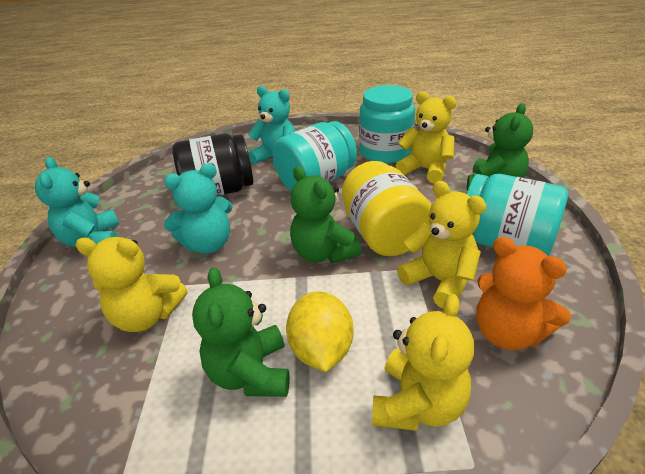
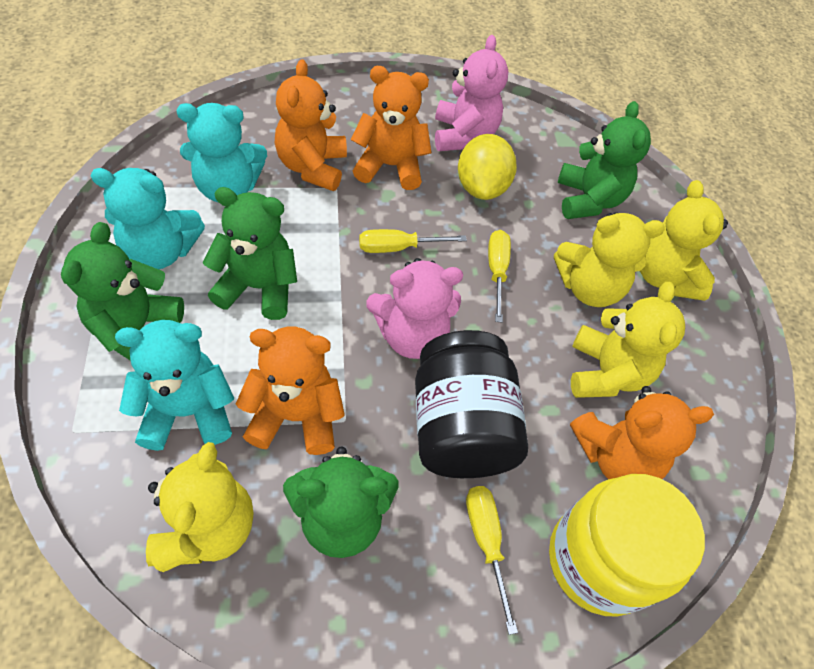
green teddy bear: [192,267,290,397] [290,166,362,264] [467,103,533,191] = 3 -> [61,222,184,361] [202,187,297,320] [283,446,398,558] [558,101,651,219] = 4
orange teddy bear: [476,237,571,350] = 1 -> [236,327,345,455] [275,59,347,191] [351,66,431,190] [570,386,714,479] = 4
pink teddy bear: none = 0 -> [366,258,463,359] [435,35,508,151] = 2
turquoise jar: [273,121,357,191] [359,85,415,163] [467,174,568,256] = 3 -> none = 0
yellow screwdriver: none = 0 -> [359,229,467,253] [466,486,518,635] [488,230,511,323] = 3

